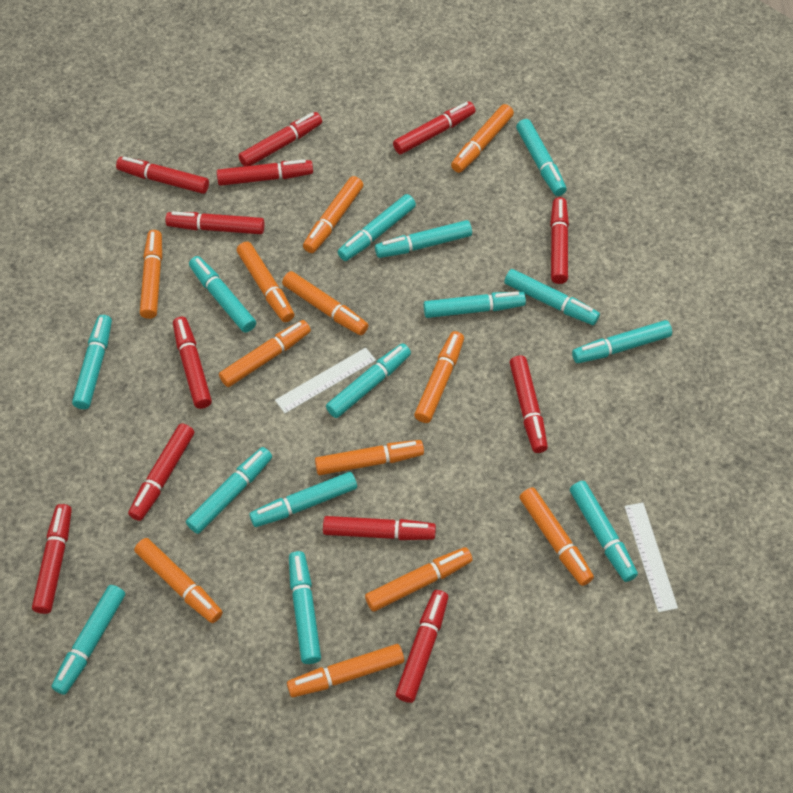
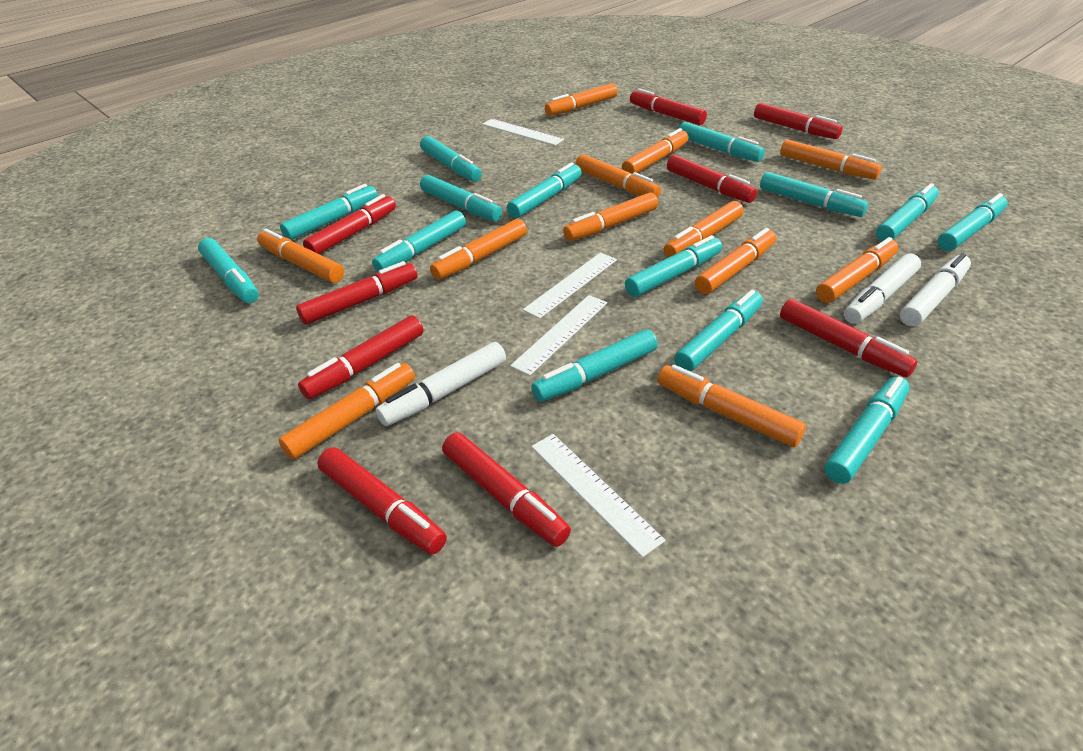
red marker: [32,504,72,614] [116,156,209,194] [128,423,194,521] [165,211,264,234] [173,317,212,409] [217,159,313,186] [239,112,322,166] [323,516,436,540] [393,102,475,154] [395,590,448,703] [509,355,548,453] [550,197,569,284] = 12 -> [296,261,417,325] [298,315,423,399] [303,194,396,254] [317,447,447,555] [442,432,571,547] [630,88,707,125] [667,155,757,203] [754,103,843,139] [780,299,917,377] = 9
white marker: none = 0 -> [376,342,506,426] [844,253,921,324] [900,253,971,326] = 3
white ruler: [275,347,376,413] [624,503,678,612] = 2 -> [482,119,564,146] [510,295,607,376] [523,252,617,319] [531,434,666,557] = 4

